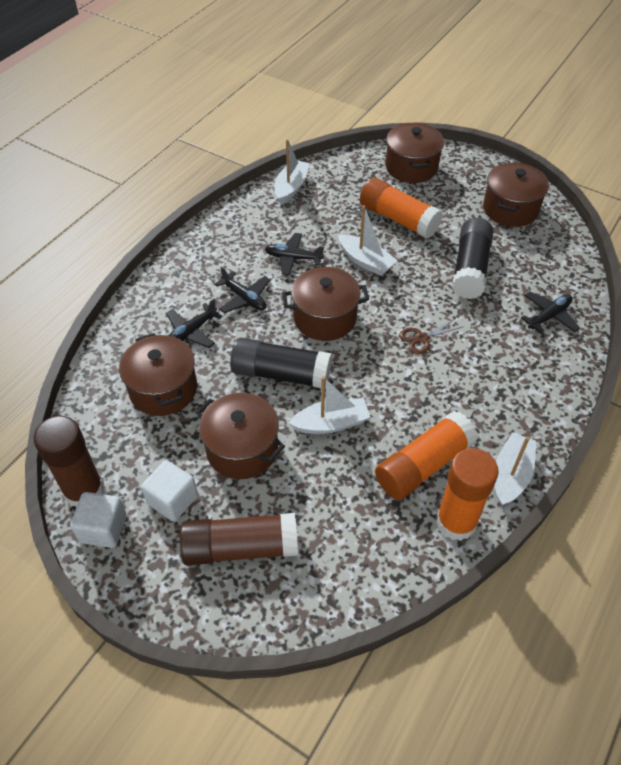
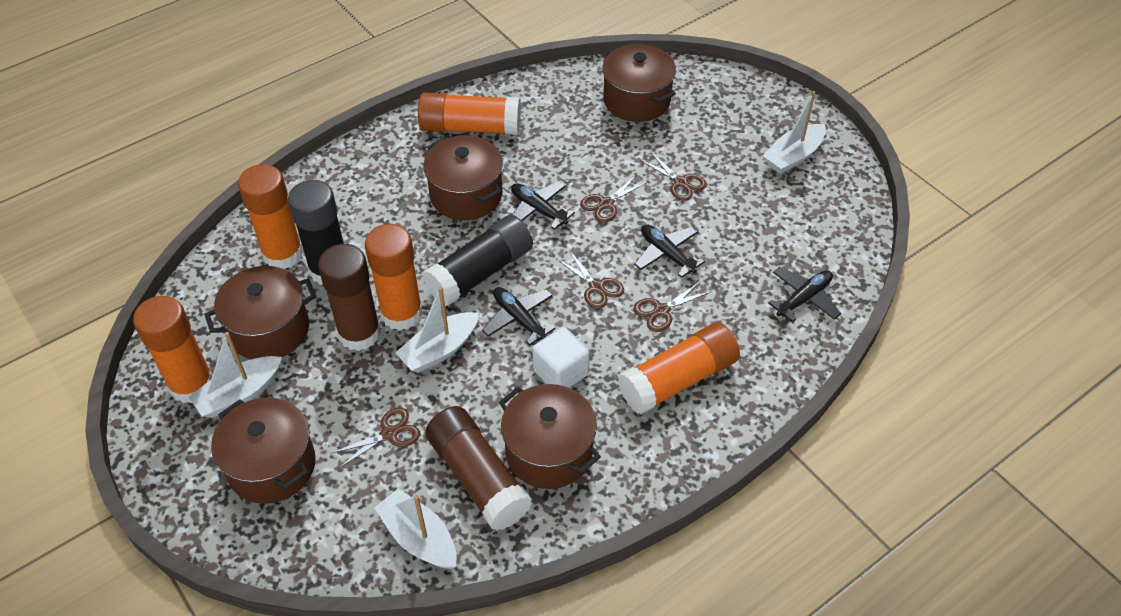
brown scissors: [399,318,462,355] = 1 -> [330,408,420,468] [557,250,624,309] [580,174,648,222] [633,281,710,332] [640,152,707,201] = 5
orange glue stick: [360,178,443,239] [375,411,478,500] [436,448,499,541] = 3 -> [133,296,213,403] [238,164,304,270] [365,224,423,331] [418,92,521,135] [618,322,740,414] = 5
white cube: [70,492,127,548] [141,460,198,522] = 2 -> [532,327,590,388] = 1

